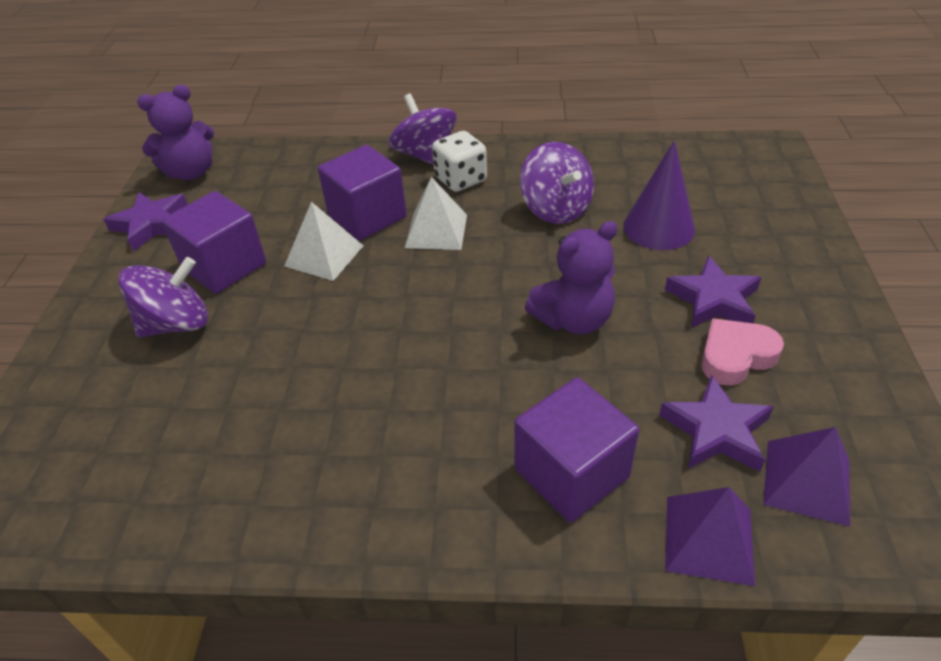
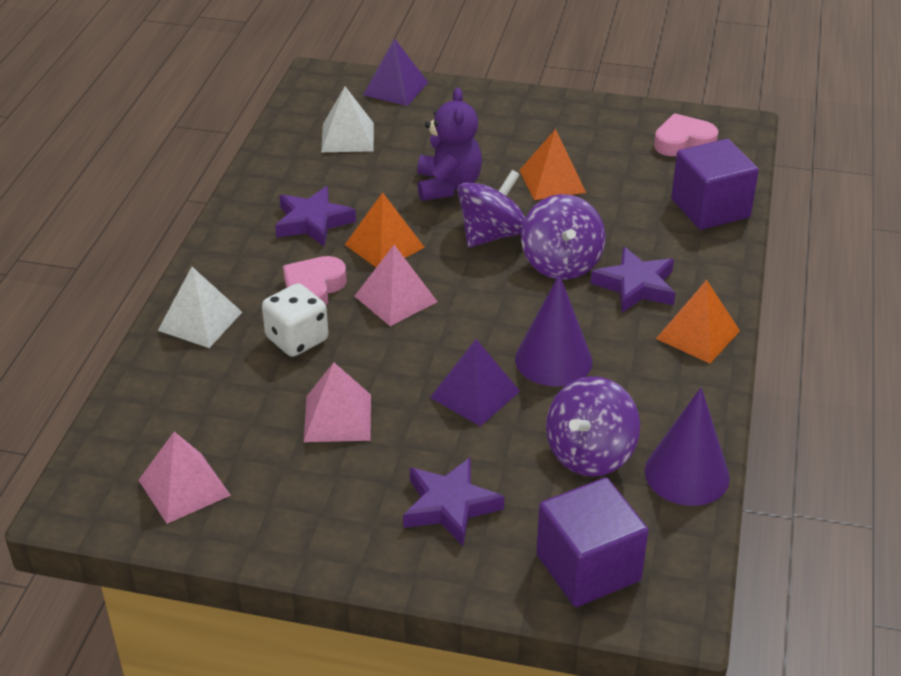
orange pyramid: none = 0 -> [345,192,425,267] [520,129,586,200] [656,280,740,364] = 3
pink heart: [701,318,784,386] = 1 -> [283,256,347,305] [654,113,718,156] = 2
pink pyramid: none = 0 -> [139,432,231,524] [304,362,371,442] [355,245,438,326] = 3
purple cone: [623,141,695,250] = 1 -> [515,274,592,386] [645,387,730,506] = 2
purple cube: [161,191,266,294] [318,145,407,241] [515,377,639,523] = 3 -> [536,477,649,607] [671,139,759,230] = 2
purple teddy bear: [137,85,214,180] [525,221,618,335] = 2 -> [417,88,482,201] = 1

